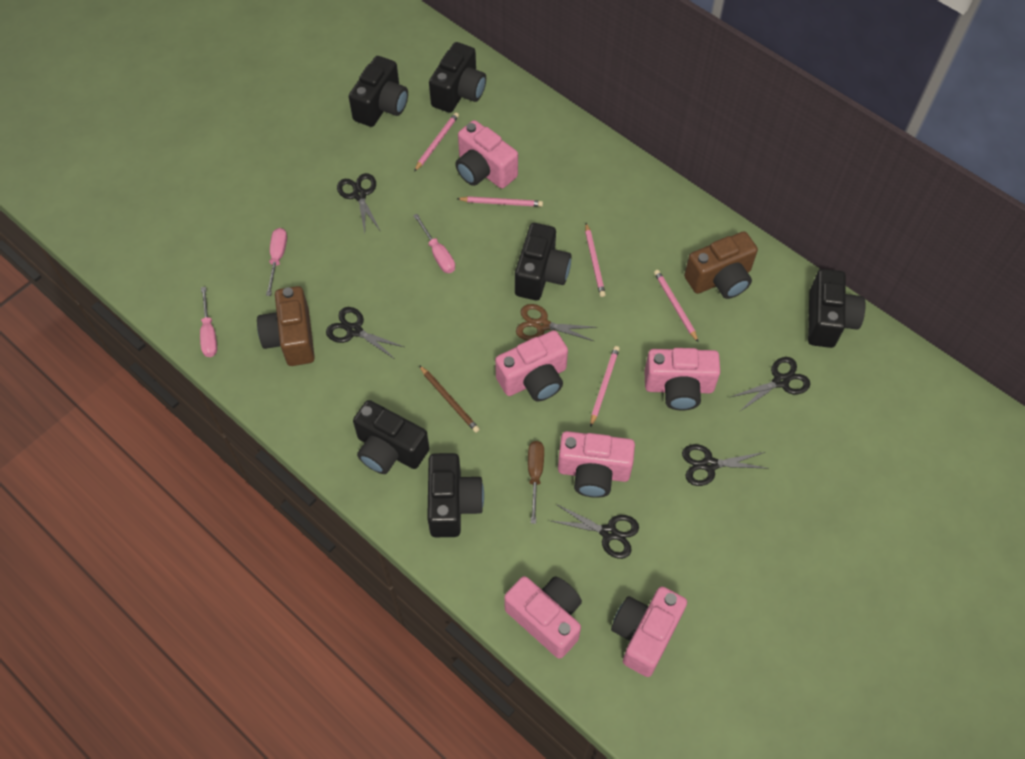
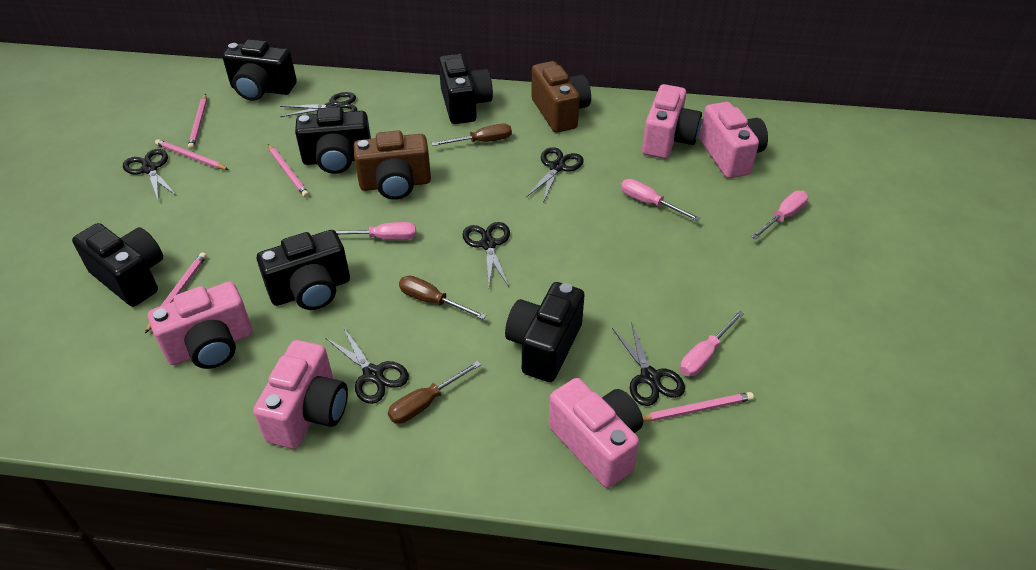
black scissors: [326,307,404,360] [337,173,381,233] [551,504,639,559] [682,444,769,486] [731,357,810,412] = 5 -> [123,149,177,202] [280,92,357,117] [326,326,409,404] [462,222,510,286] [526,147,584,203] [612,322,685,406] = 6
brown pencil: [419,365,480,433] = 1 -> none = 0
brown scissors: [516,304,597,341] = 1 -> none = 0
brown screwdriver: [528,441,544,524] = 1 -> [388,360,481,424] [399,276,486,320] [432,124,512,146] = 3
pink camera: [455,120,518,189] [495,330,568,402] [504,576,582,659] [558,431,635,498] [611,587,687,677] [644,348,720,411] = 6 -> [148,281,252,369] [253,340,348,449] [549,378,643,488] [642,84,702,159] [699,102,768,178] = 5
pink screwdriver: [200,287,217,357] [266,228,287,296] [413,214,455,273] = 3 -> [335,222,416,240] [621,179,700,221] [680,311,744,376] [751,191,808,239] = 4

